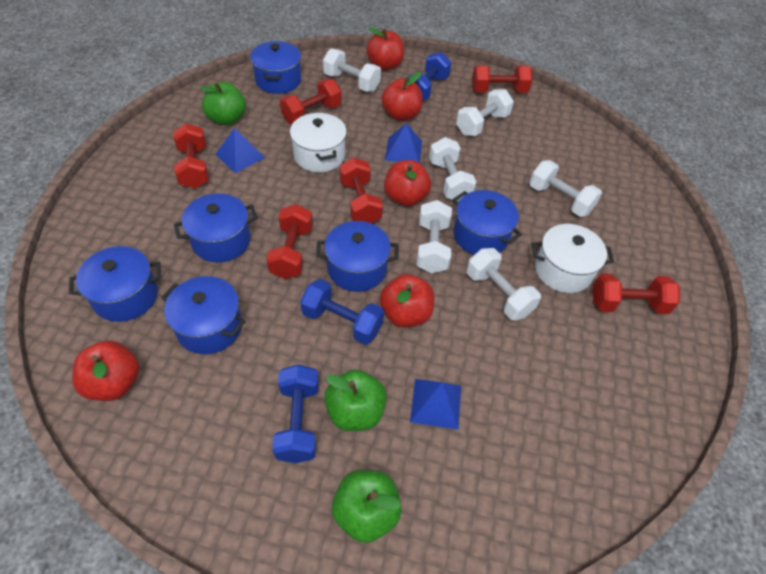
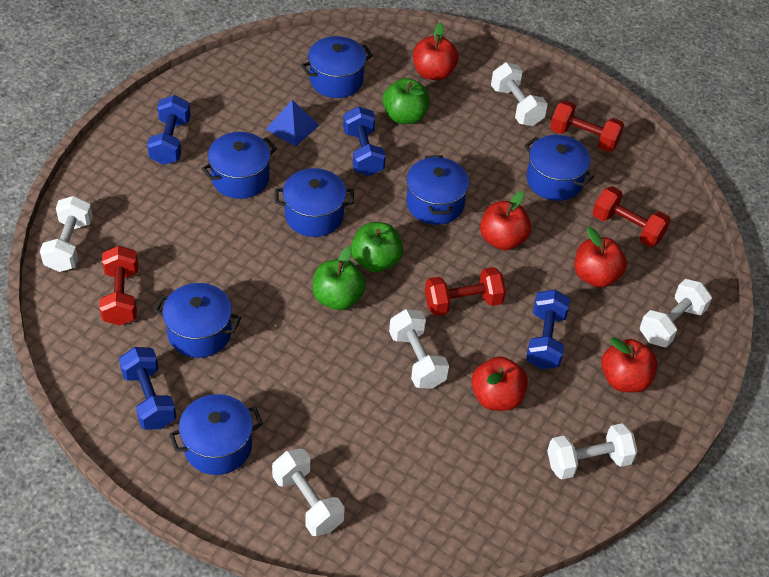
blue dumbbell: [272,364,319,463] [300,279,384,345] [408,52,452,101] = 3 -> [119,347,176,429] [147,95,191,165] [343,106,386,176] [526,290,570,369] = 4
blue pot: [69,246,161,322] [161,276,246,354] [174,193,258,262] [250,41,301,94] [316,221,399,292] [453,190,522,255] = 6 -> [154,283,241,358] [169,394,263,475] [201,132,277,199] [275,168,354,237] [301,36,373,98] [406,155,469,225] [524,135,594,201] = 7
blue pyramid: [215,128,265,173] [385,123,422,163] [410,379,461,430] = 3 -> [266,100,319,147] = 1
red dumbbell: [173,123,209,189] [266,204,313,279] [280,79,342,124] [340,157,383,223] [472,65,532,93] [593,274,680,314] = 6 -> [99,246,138,326] [425,267,506,316] [550,100,624,152] [593,186,670,247] = 4
white pot: [290,112,347,172] [532,224,614,293] = 2 -> none = 0

